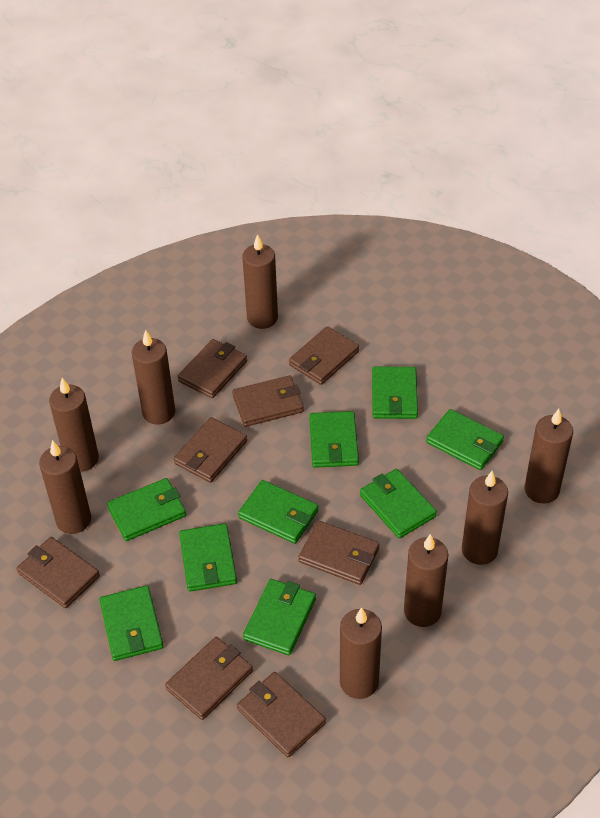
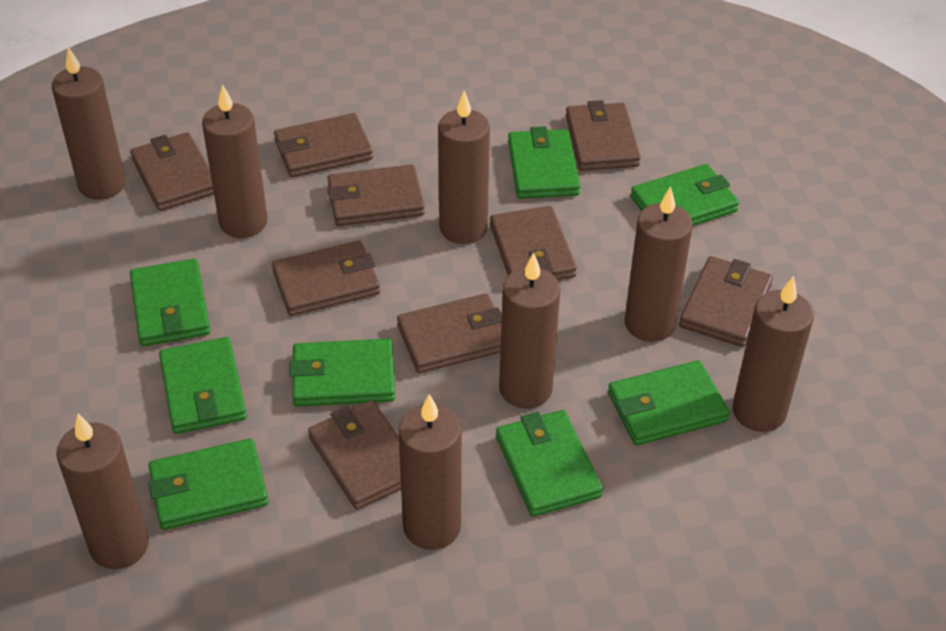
brown wallet: [17,537,100,608] [165,637,253,720] [174,417,247,483] [178,339,247,398] [232,376,304,427] [237,672,326,758] [289,326,359,385] [298,521,380,585] = 8 -> [130,132,214,211] [272,241,380,316] [274,113,373,177] [308,400,401,510] [327,164,425,226] [397,293,502,373] [490,206,577,280] [566,100,641,171] [679,256,773,347] = 9
green wallet: [100,585,164,661] [107,478,186,541] [179,523,237,592] [238,480,319,544] [243,579,316,655] [309,411,359,468] [360,469,437,538] [372,367,418,419] [426,409,504,470] = 9 -> [130,259,210,346] [148,438,268,530] [159,337,247,434] [289,339,395,406] [496,410,603,517] [508,126,580,199] [608,360,730,445] [631,164,739,226] = 8

